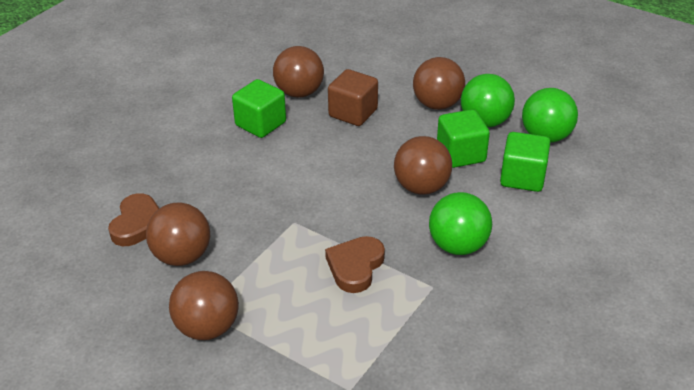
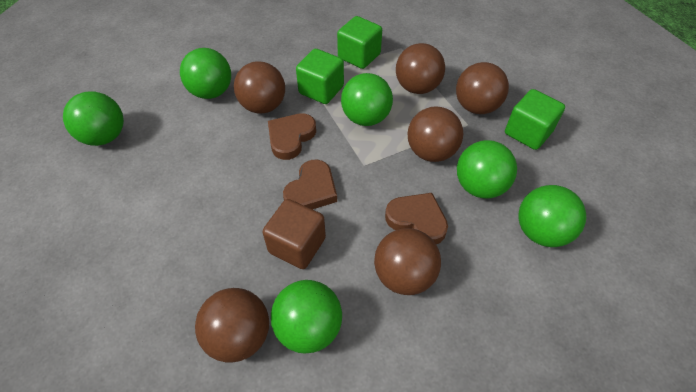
brown ball: [146,202,210,266] [169,271,239,340] [273,46,324,98] [394,136,452,195] [413,57,465,110] = 5 -> [195,288,269,363] [234,61,285,114] [374,228,441,295] [396,43,445,94] [408,106,464,162] [456,62,509,114] = 6
brown heart: [108,193,159,246] [325,236,385,293] = 2 -> [268,113,316,160] [283,160,337,209] [385,193,448,244] = 3
green ball: [429,192,492,255] [461,74,515,127] [522,88,578,143] = 3 -> [63,92,124,146] [180,48,231,99] [271,280,342,353] [341,73,393,126] [457,140,517,199] [519,185,586,247] = 6

